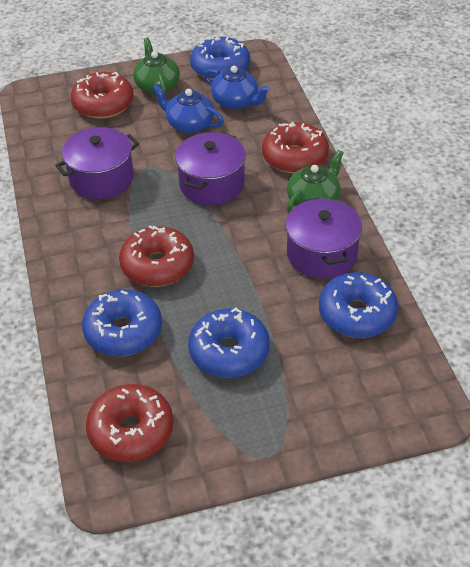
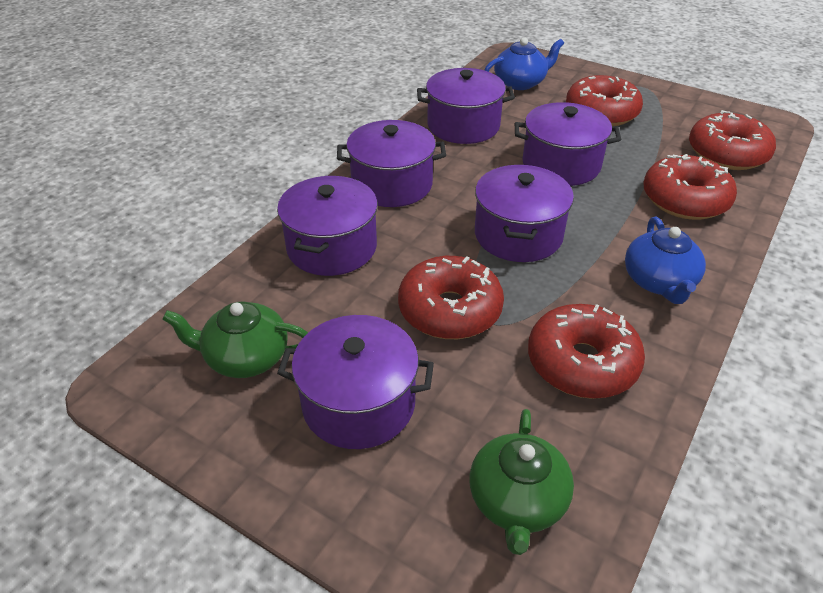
blue donut: [82,289,162,356] [188,307,270,378] [190,36,250,80] [319,272,398,338] = 4 -> none = 0
purple pot: [55,127,139,199] [175,132,246,205] [286,197,362,279] = 3 -> [277,176,378,276] [277,315,434,449] [337,120,446,207] [417,68,515,144] [475,165,574,262] [515,102,621,186] = 6
red donut: [71,72,134,119] [86,384,173,462] [119,225,194,287] [262,122,329,173] = 4 -> [398,256,504,339] [528,304,645,399] [566,75,643,126] [643,154,737,220] [689,110,776,170] = 5

